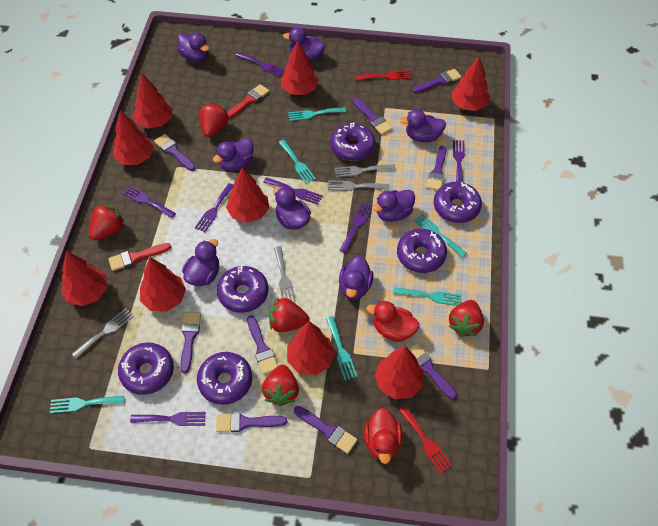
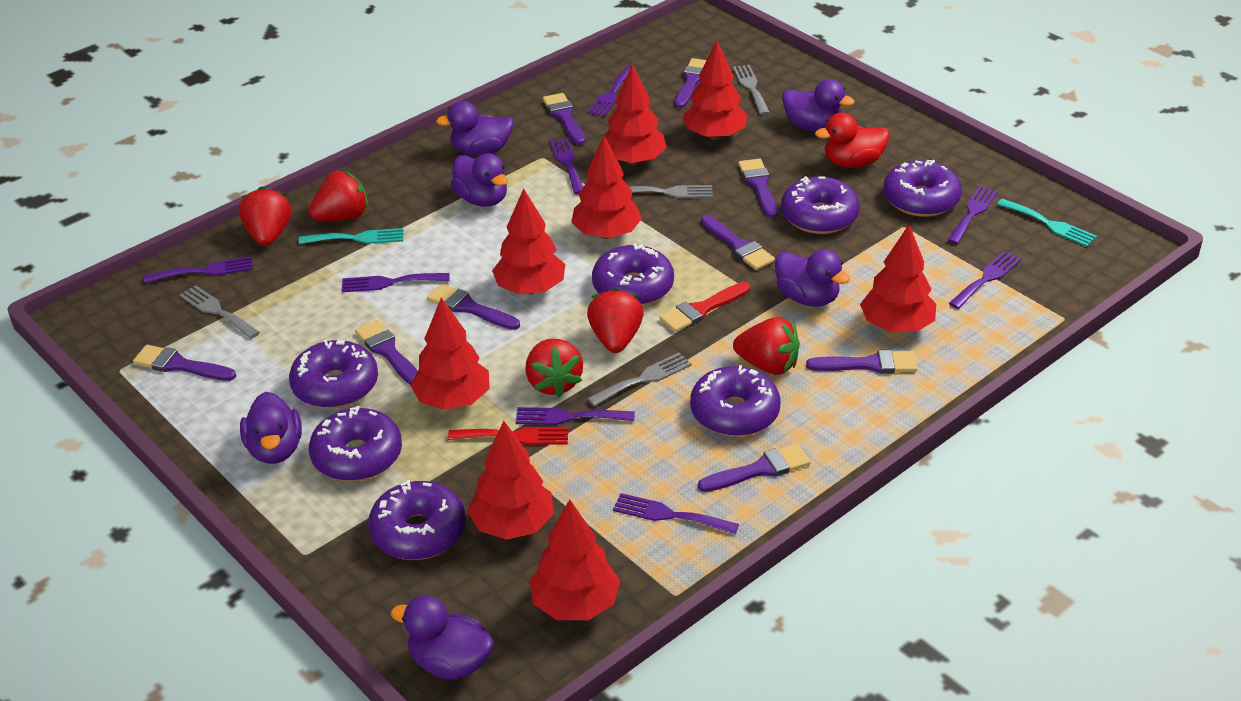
purple donut: [118,342,174,395] [197,352,252,405] [217,266,268,313] [330,122,376,161] [397,229,447,273] [433,182,482,223] = 6 -> [289,340,378,408] [309,406,402,481] [368,480,466,560] [592,243,674,306] [690,365,780,437] [781,176,860,234] [883,160,962,217] = 7
purple duck: [177,33,209,62] [182,239,219,286] [213,138,254,171] [273,187,311,229] [283,27,325,61] [339,256,374,300] [372,190,415,222] [400,110,446,142] = 8 -> [240,392,302,464] [391,596,494,679] [436,101,514,156] [451,153,508,207] [775,249,850,307] [782,79,855,132] = 6
purple fork: [122,185,176,218] [130,412,206,426] [195,183,233,232] [235,52,285,77] [263,177,323,205] [340,202,372,253] [453,140,465,182] = 7 -> [144,256,253,283] [342,273,449,292] [516,407,635,425] [550,138,583,194] [588,66,636,117] [613,493,739,534] [947,186,998,244] [949,251,1021,309] = 8
red brush: [108,243,171,271] [227,84,269,119] = 2 -> [659,282,750,332] = 1
red duck: [364,408,402,464] [367,301,419,342] = 2 -> [815,113,889,168] = 1
red fork: [356,70,411,80] [399,406,452,474] = 2 -> [448,427,569,445] = 1
red tree: [61,251,108,306] [113,110,154,165] [133,74,172,129] [140,257,186,312] [226,167,269,223] [281,40,319,95] [287,321,335,375] [375,346,424,399] [451,56,490,111] = 9 -> [410,298,489,410] [467,421,554,540] [492,188,565,294] [530,499,620,620] [571,136,642,239] [604,64,667,165] [682,40,748,140] [860,225,936,332] = 8
turquoise fork: [50,395,125,413] [279,140,316,184] [288,107,346,121] [326,316,358,380] [393,287,461,306] [413,214,467,258] = 6 -> [299,228,404,244] [997,198,1097,247] = 2

